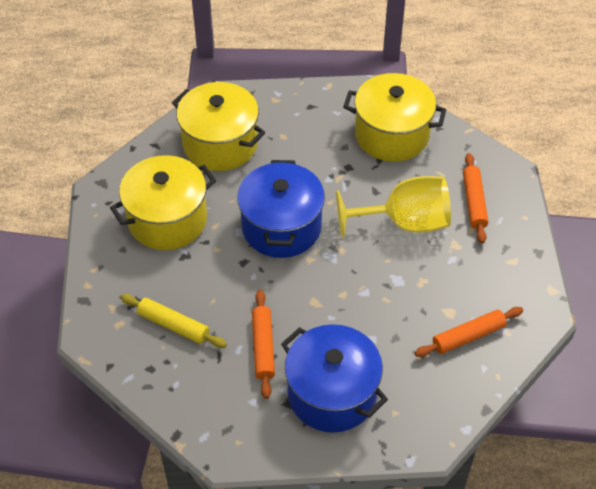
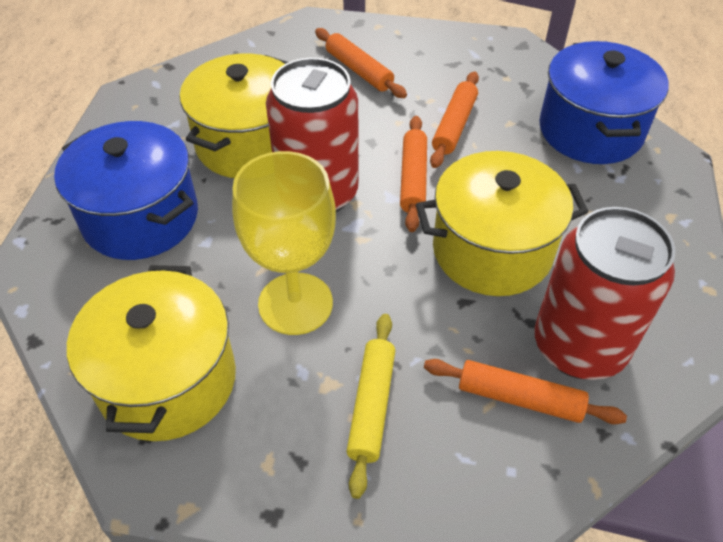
orange rolling pin: [252,290,275,399] [415,307,523,357] [463,153,488,244] = 3 -> [315,28,407,98] [400,116,427,232] [424,359,627,424] [430,71,479,168] = 4
red can: none = 0 -> [266,58,359,212] [535,207,676,380] = 2

